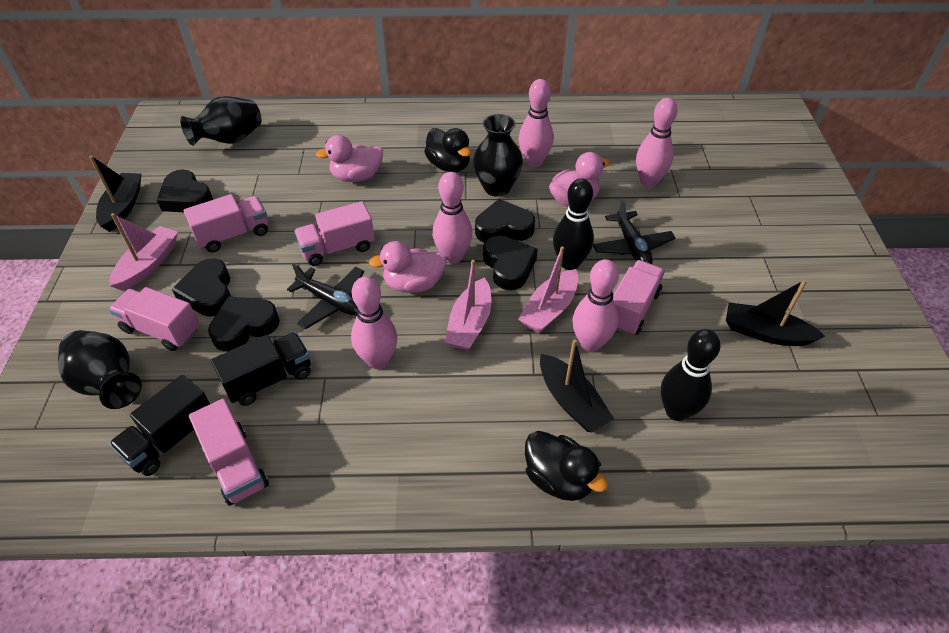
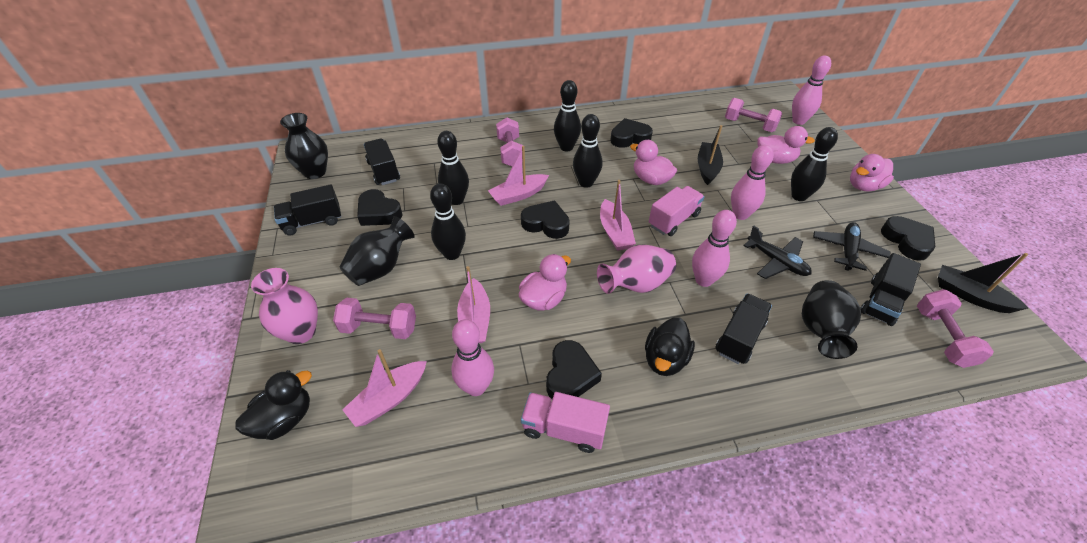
black boat: [89,156,142,232] [540,339,614,432] [726,279,825,346] = 3 -> [698,125,723,185] [938,253,1028,313] = 2
black bowling pin: [553,178,594,270] [661,329,721,421] = 2 -> [430,183,466,260] [437,131,469,205] [554,80,581,151] [573,114,602,188] [791,127,838,201] = 5
black truck: [109,375,210,476] [211,332,311,406] = 2 -> [274,185,341,236] [364,139,400,185] [715,294,772,364] [861,253,921,326] = 4
pink boat: [109,213,178,291] [445,260,492,351] [518,246,578,333] = 3 -> [342,349,427,427] [457,266,490,343] [488,146,549,206] [600,180,636,251] = 4
pink bowling pin: [351,276,397,369] [433,172,473,263] [519,79,554,167] [572,259,619,352] [636,98,678,187] = 5 -> [451,319,494,396] [692,210,737,287] [731,145,774,220] [792,55,831,125] = 4
pink duck: [316,135,383,182] [369,241,446,293] [549,152,610,207] = 3 -> [519,254,571,311] [630,140,677,185] [757,126,815,164] [850,154,894,192] = 4
pink dumbbell: none = 0 -> [333,298,416,339] [496,118,523,167] [725,98,783,132] [917,289,994,368] = 4
pink truck: [109,287,200,351] [184,194,268,252] [189,398,269,506] [294,201,375,266] [613,260,665,335] = 5 -> [521,392,610,453] [649,186,705,236] = 2
pink vase: none = 0 -> [251,268,318,344] [597,245,676,294] = 2

